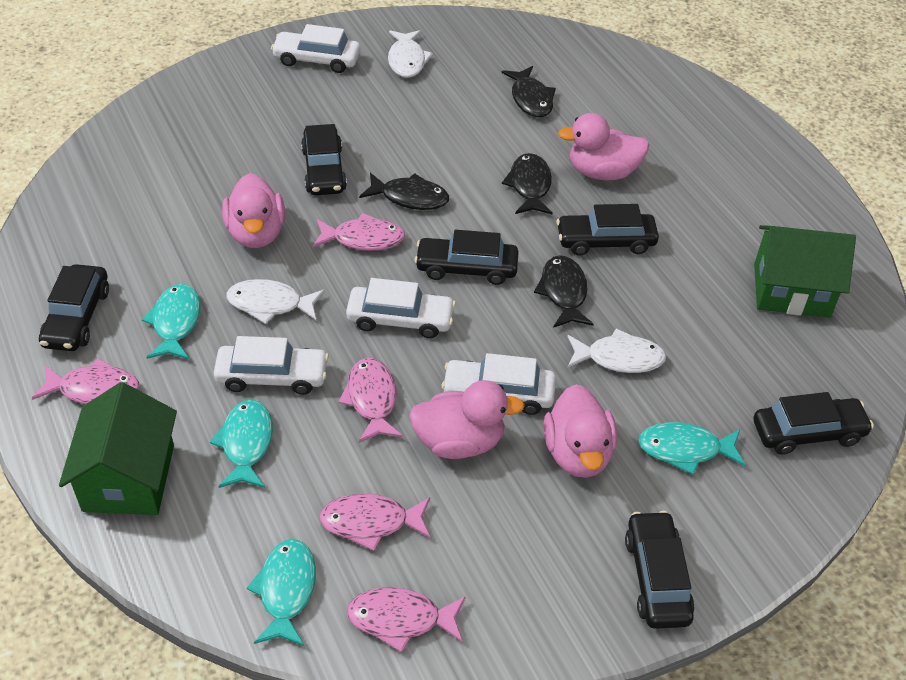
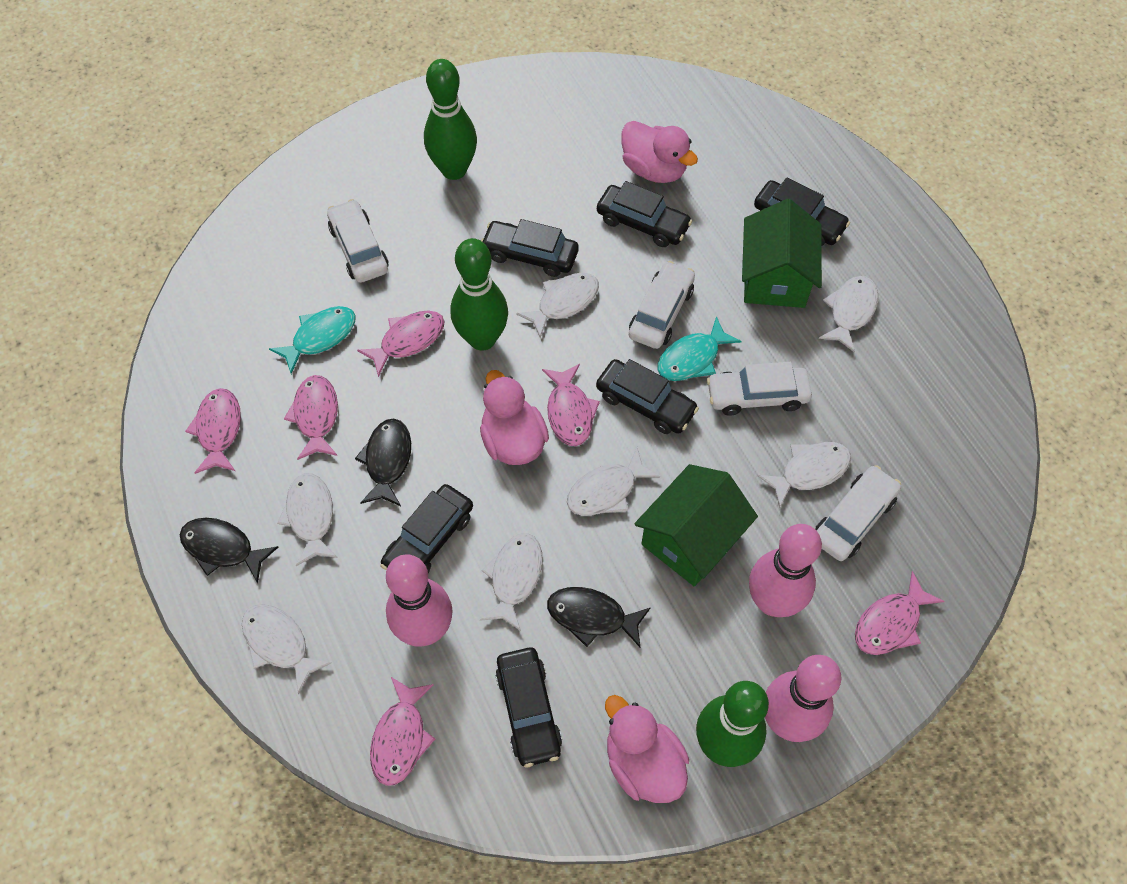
black fish: [359,173,449,210] [502,66,556,117] [502,153,553,214] [534,255,594,328] = 4 -> [180,518,278,583] [355,419,411,506] [547,587,650,647] = 3
green bowling pin: none = 0 -> [424,59,477,180] [451,238,508,351] [696,681,769,767] = 3
pink bowling pin: none = 0 -> [386,554,453,647] [749,524,822,617] [765,655,842,742] = 3
pink duck: [222,173,285,248] [409,380,525,459] [543,384,617,478] [558,113,649,180] = 4 -> [480,370,549,465] [605,695,689,803] [621,121,698,183] = 3
pink fish: [32,358,139,404] [313,213,405,251] [319,493,431,551] [338,358,403,443] [347,587,466,653] = 5 -> [185,388,241,474] [284,375,338,460] [357,311,444,377] [370,677,435,786] [542,364,600,446] [855,571,944,655] = 6
turquoise fish: [142,284,200,359] [210,399,273,488] [247,539,316,646] [638,422,746,475] = 4 -> [269,306,356,374] [658,316,742,381] = 2
white fish: [226,279,325,324] [388,30,433,78] [567,329,666,373] = 3 -> [242,604,331,694] [277,473,338,566] [480,533,543,631] [516,273,599,338] [567,448,660,516] [758,442,851,508] [819,276,878,353] = 7

